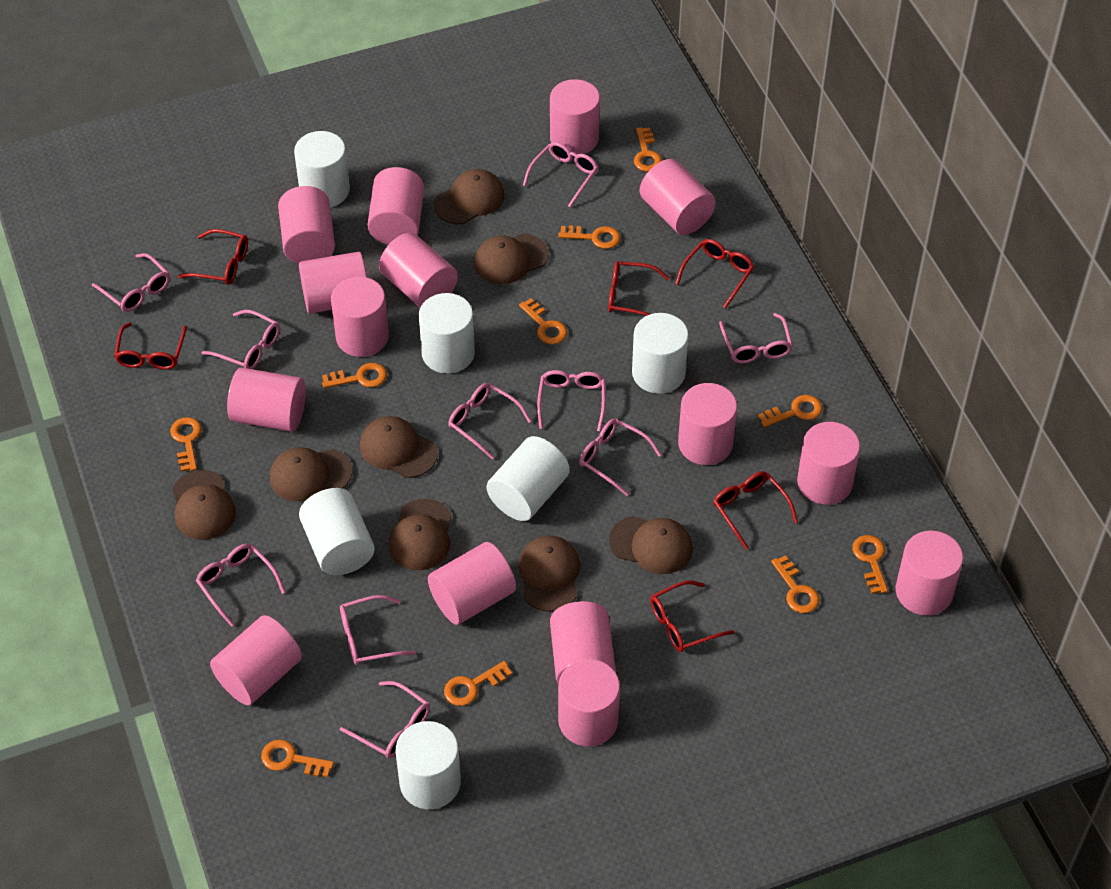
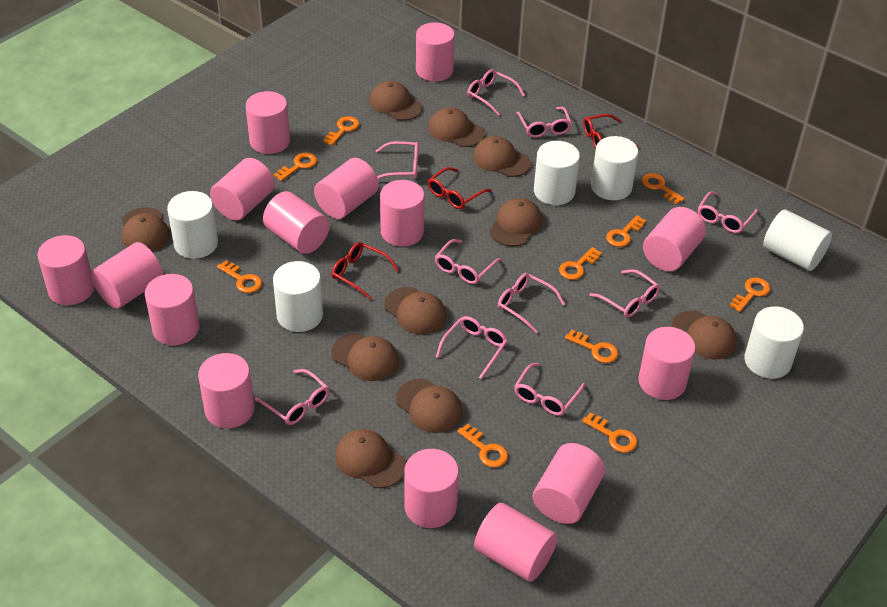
brown cap: [172,470,236,540] [270,447,352,501] [360,416,438,478] [388,499,452,570] [434,169,504,224] [474,234,549,284] [518,535,580,612] [609,516,693,574] = 8 -> [122,207,170,251] [331,333,399,381] [335,429,406,488] [369,81,422,121] [384,287,447,335] [396,379,463,433] [428,107,485,147] [473,136,531,177] [489,198,542,247] [672,310,737,360] = 10
red glasses: [114,322,187,370] [178,229,248,285] [608,261,670,316] [650,580,734,652] [675,239,754,309] [713,471,798,550] = 6 -> [332,242,399,300] [428,167,491,209] [583,114,638,149] = 3

